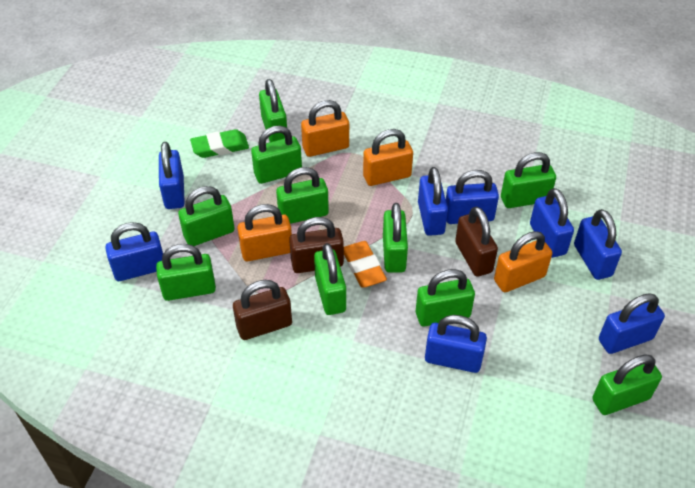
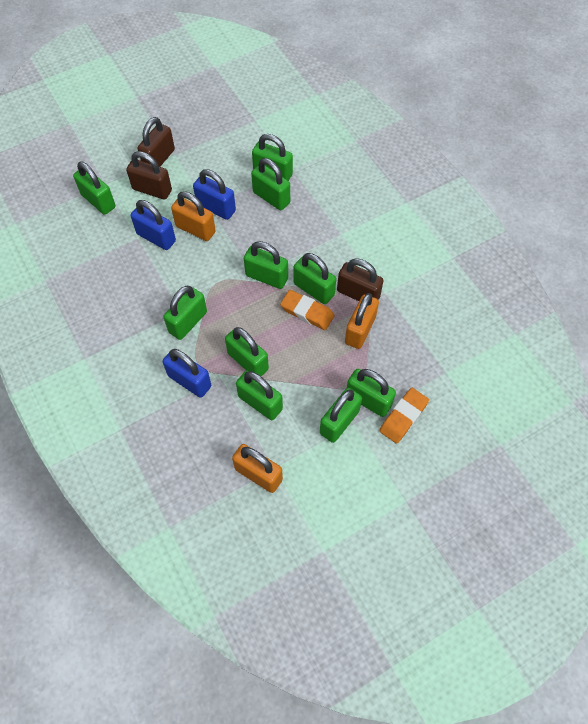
blue padlock: [105,222,163,281] [159,142,185,209] [418,167,448,236] [425,315,487,373] [446,170,499,224] [530,188,574,258] [574,209,622,280] [599,293,665,354] = 8 -> [131,200,176,250] [163,349,211,398] [193,169,236,220] = 3
green eraser: [190,129,249,158] = 1 -> none = 0
orange eraser: [344,241,387,287] = 1 -> [280,290,335,330] [379,388,429,444] = 2
orange padlock: [237,204,292,261] [301,100,349,157] [363,129,413,186] [494,231,552,292] = 4 -> [171,191,216,241] [232,444,283,493] [345,293,379,349] = 3

